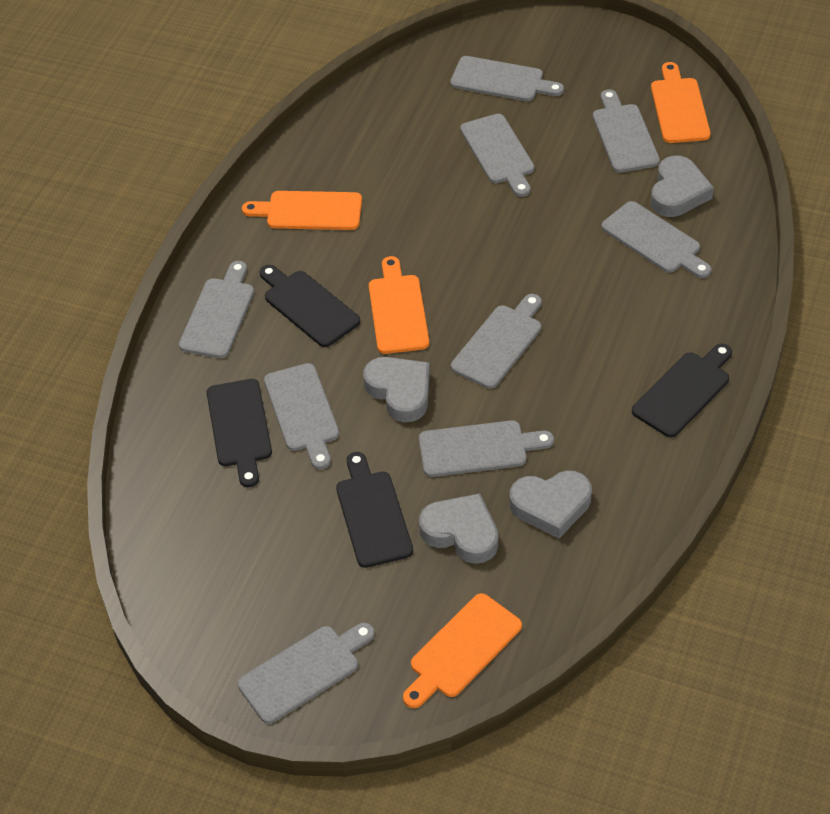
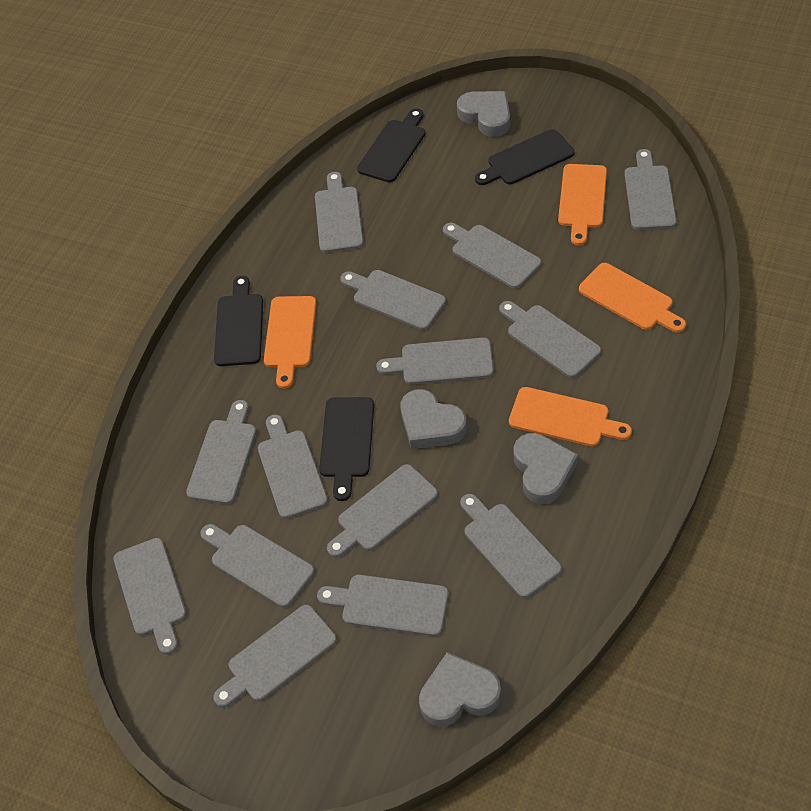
grey cutting board: [179,261,254,358] [238,623,375,724] [264,363,339,469] [419,420,554,477] [450,56,564,101] [451,294,542,389] [460,114,534,197] [593,89,660,173] [601,201,711,278] = 9 -> [114,538,186,654] [186,400,256,504] [200,524,314,607] [213,605,337,707] [258,414,328,519] [315,172,363,253] [317,575,449,636] [327,464,438,557] [340,270,446,330] [376,338,494,385] [443,223,541,289] [460,494,562,598] [499,301,601,378] [624,149,677,230] = 14

